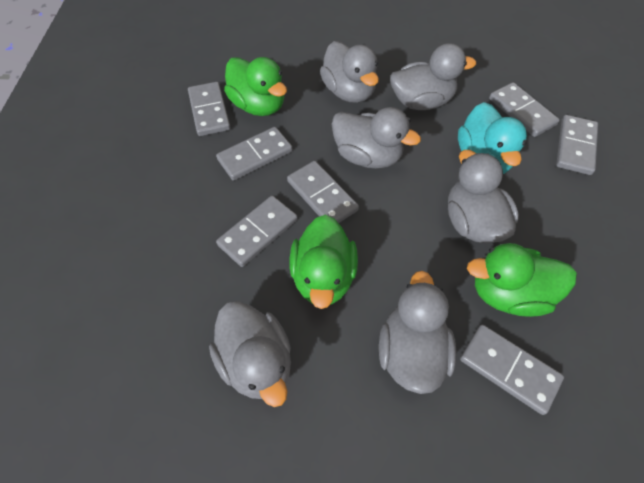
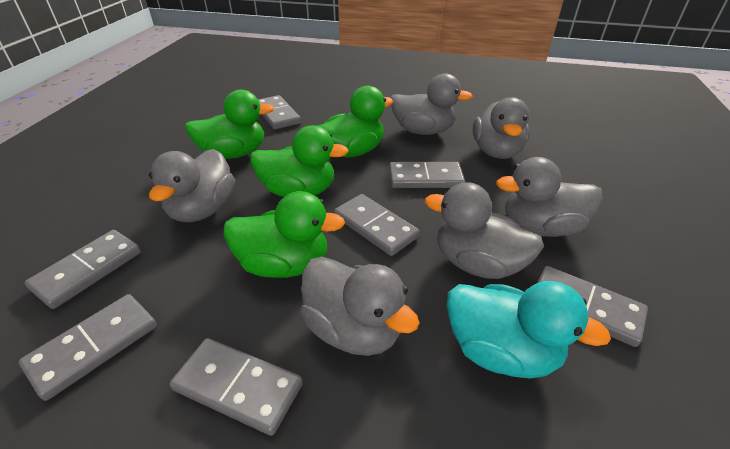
green duck: [224,57,287,116] [289,215,358,309] [467,243,577,317] = 3 -> [185,89,274,159] [224,191,345,278] [250,125,349,197] [318,86,393,158] = 4

